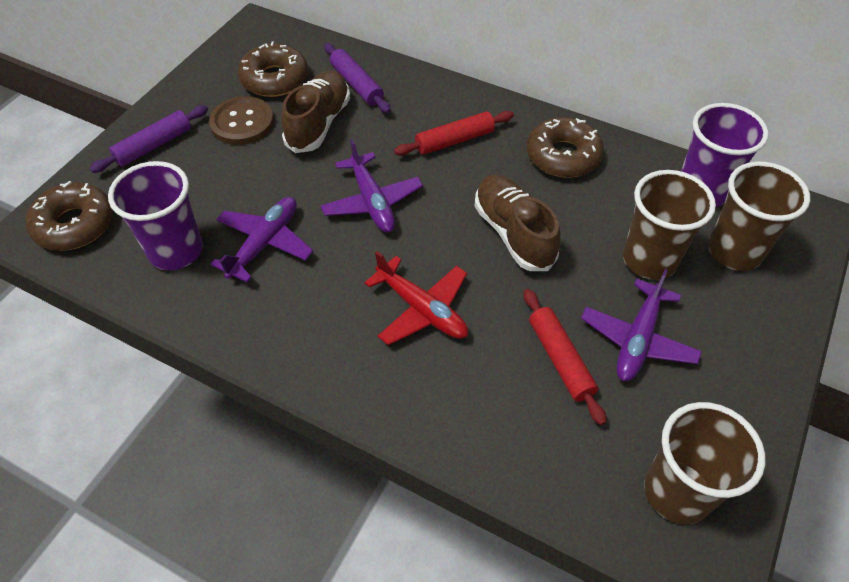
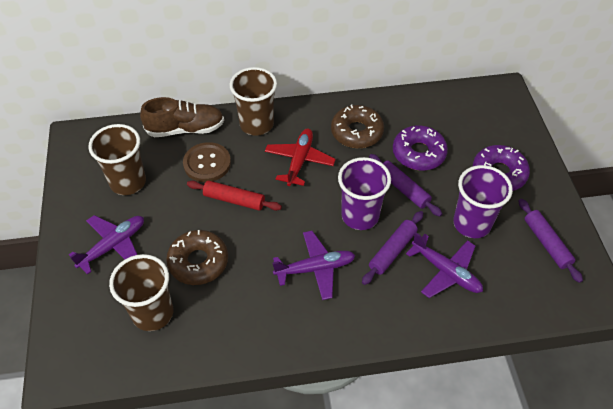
brown donut: [26,181,113,251] [238,42,308,97] [527,117,604,178] = 3 -> [166,230,228,285] [331,105,384,148] = 2
brown shoe: [281,71,350,153] [475,175,560,271] = 2 -> [140,97,224,137] = 1
purple donut: none = 0 -> [393,126,448,171] [473,145,530,191] = 2
purple rolling pin: [89,105,208,173] [324,43,391,113] = 2 -> [362,211,423,285] [369,154,442,217] [519,199,583,283] = 3
red rolling pin: [394,111,514,156] [524,289,606,425] = 2 -> [187,180,282,211] = 1

